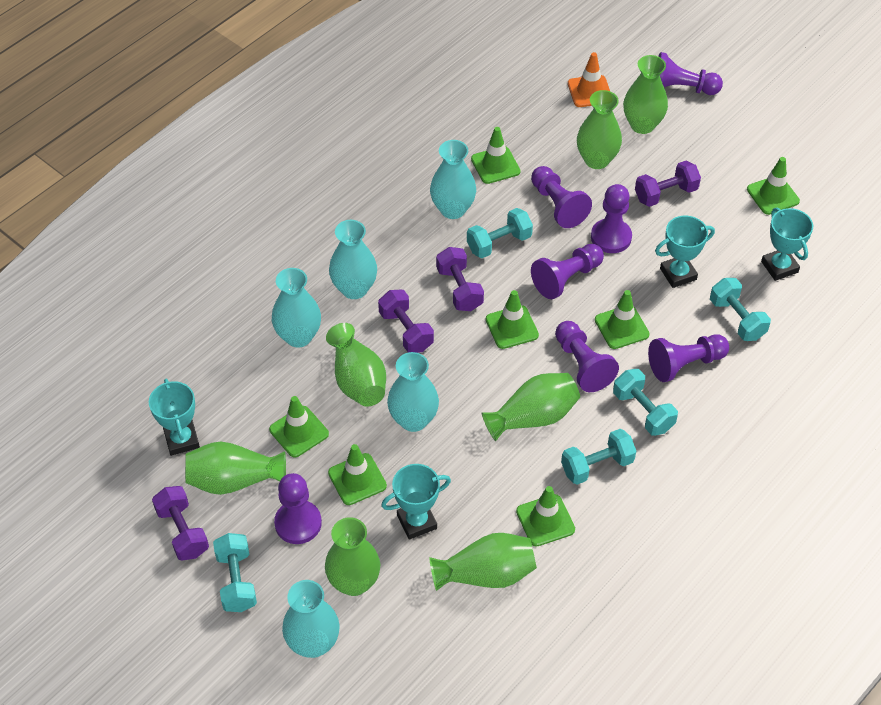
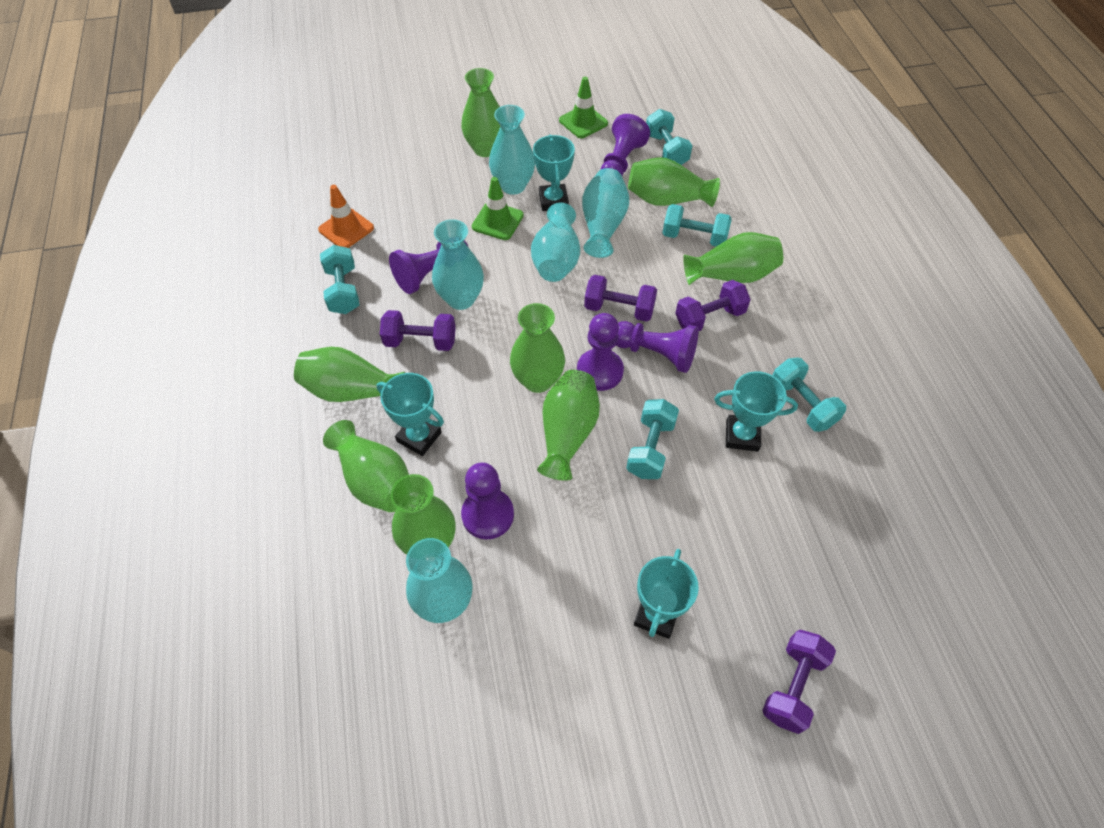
green traffic cone: [269,396,329,457] [328,444,387,505] [471,127,520,184] [486,290,539,349] [516,486,575,546] [595,290,650,349] [747,157,800,215] = 7 -> [472,177,524,240] [559,77,608,138] = 2
green vase: [185,442,286,495] [325,517,380,596] [326,323,386,406] [430,533,537,591] [482,373,580,441] [577,90,622,169] [623,55,668,134] = 7 -> [294,347,405,402] [323,420,409,512] [390,474,455,555] [461,68,500,157] [510,303,565,393] [537,370,600,481] [628,157,720,207] [683,232,783,285] = 8
purple pawn: [274,473,322,544] [531,166,592,228] [531,244,604,299] [555,321,619,392] [591,184,632,253] [648,334,729,382] [658,52,723,95] = 7 -> [389,240,468,294] [461,462,514,539] [577,313,624,391] [600,114,650,176] [616,321,698,373] = 5

